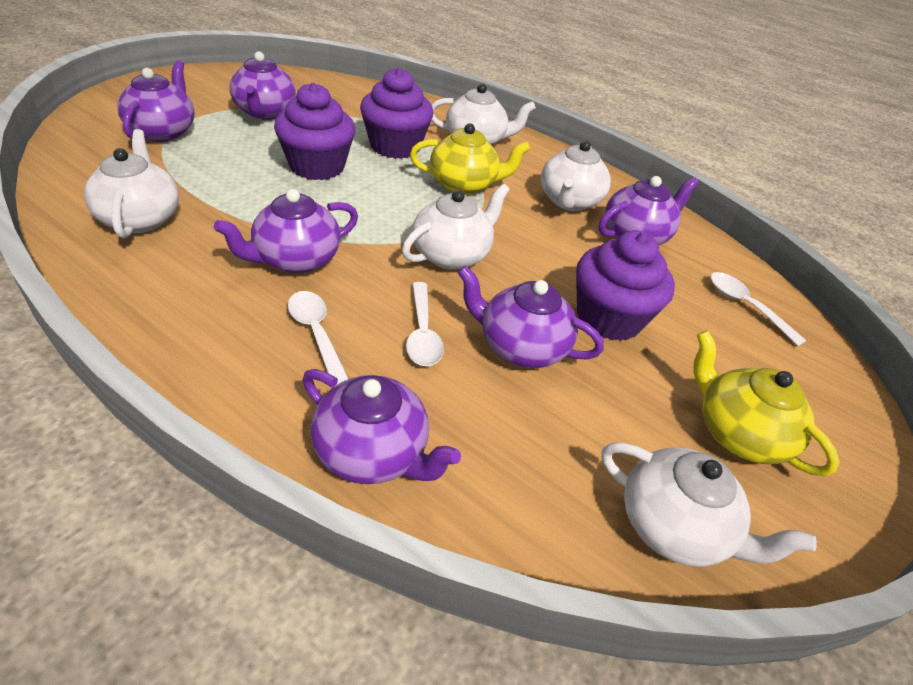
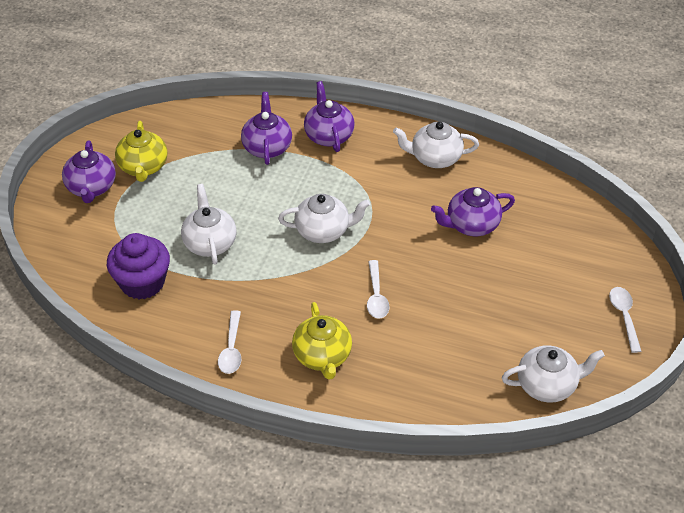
purple cupcake: [274,83,355,180] [360,68,433,159] [576,230,675,341] = 3 -> [107,233,170,299] = 1
purple teapot: [117,60,195,142] [214,189,358,274] [229,51,296,120] [302,369,461,484] [457,266,604,368] [598,176,699,245] = 6 -> [62,140,116,203] [241,92,292,165] [304,81,355,152] [431,187,515,236] = 4
white teapot: [84,129,179,239] [402,184,510,270] [431,84,536,145] [541,141,611,211] [601,442,817,567] = 5 -> [181,184,237,265] [278,194,370,243] [393,122,479,168] [502,345,605,403] = 4

